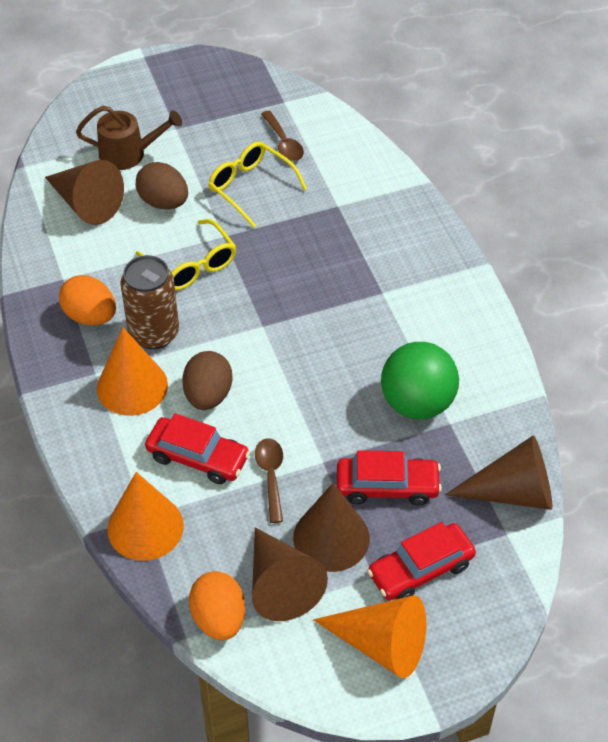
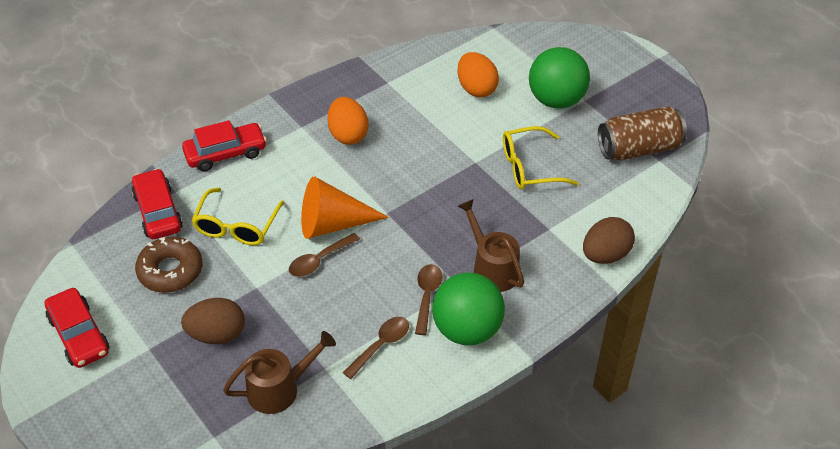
brown cone: [45,160,124,225] [252,527,328,621] [293,483,370,572] [445,435,552,510] = 4 -> none = 0
brown donut: none = 0 -> [135,237,202,293] = 1
brown spoon: [255,438,283,523] [261,110,304,161] = 2 -> [289,233,360,277] [343,317,409,379] [415,264,442,335] = 3
brown watering can: [76,106,182,170] = 1 -> [223,331,336,414] [458,199,524,292] = 2
green ball: [381,342,459,419] = 1 -> [432,273,505,345] [529,47,590,109] = 2
orange cone: [97,328,168,416] [107,472,184,561] [313,595,426,678] = 3 -> [301,176,389,239] = 1

